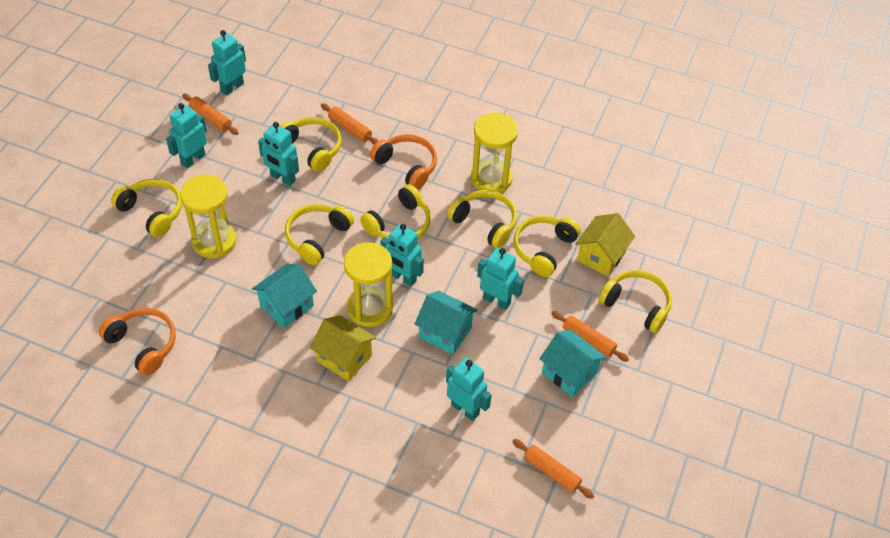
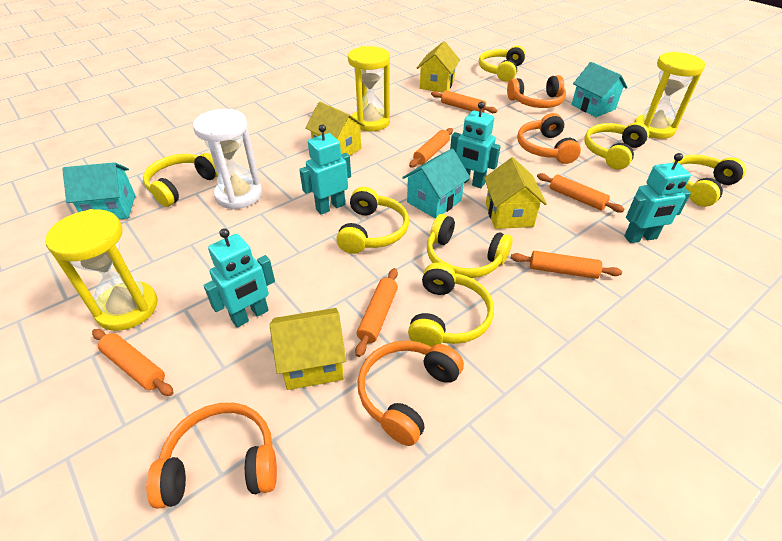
orange headphones: [99,308,176,376] [370,134,437,190] = 2 -> [146,403,277,509] [358,341,464,446] [507,75,566,108] [517,113,581,164] = 4
orange rolling pin: [182,94,238,135] [321,103,378,145] [512,439,594,499] [551,311,629,362] = 4 -> [92,329,174,396] [355,268,398,357] [409,128,453,168] [431,91,497,113] [511,251,622,279] [537,173,625,213] = 6
turquoise robot: [166,103,207,169] [208,30,246,96] [258,122,299,186] [380,224,424,287] [446,358,492,421] [477,248,524,310] = 6 -> [203,228,275,328] [299,125,351,214] [450,102,501,188] [624,153,691,243] = 4
white hourglass: none = 0 -> [193,109,262,209] = 1
yellow house: [310,315,376,381] [575,213,635,277] = 2 -> [270,308,346,390] [305,102,365,156] [417,41,460,93] [484,157,547,229] = 4

